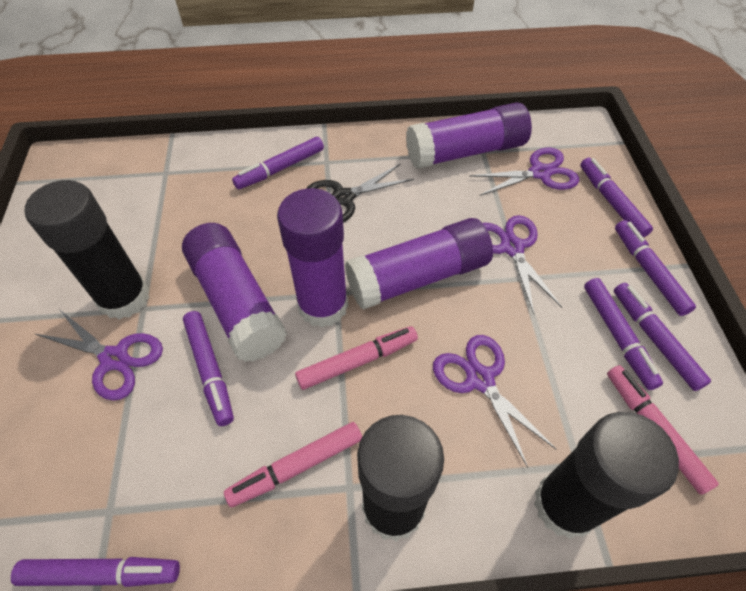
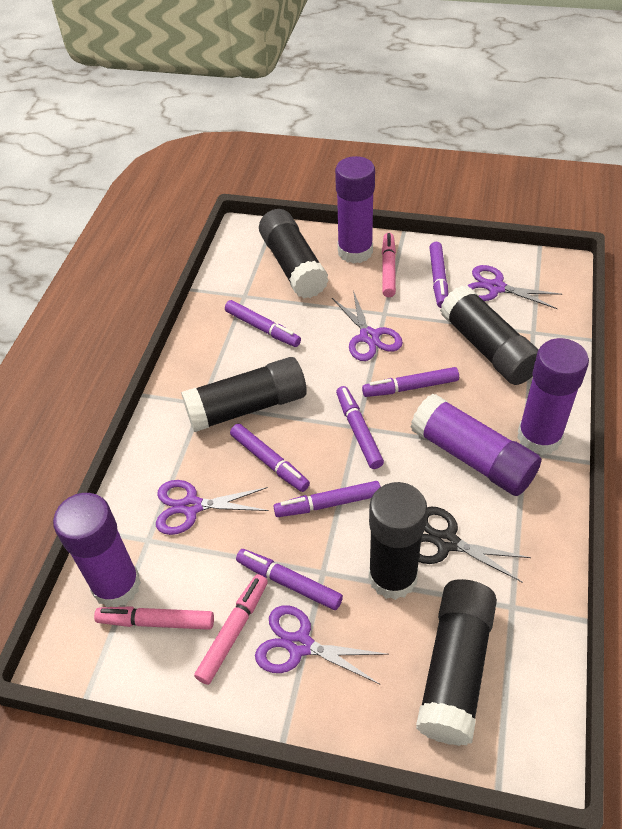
black glue stick: [25,180,150,320] [357,415,444,541] [534,412,679,539] = 3 -> [181,357,307,432] [259,209,329,298] [369,482,427,600] [416,579,497,746] [440,285,539,385] = 5

